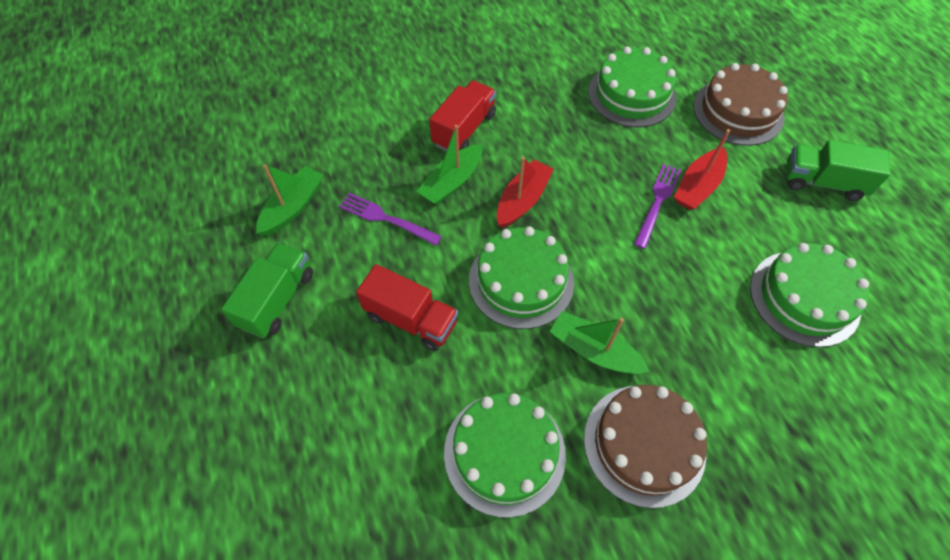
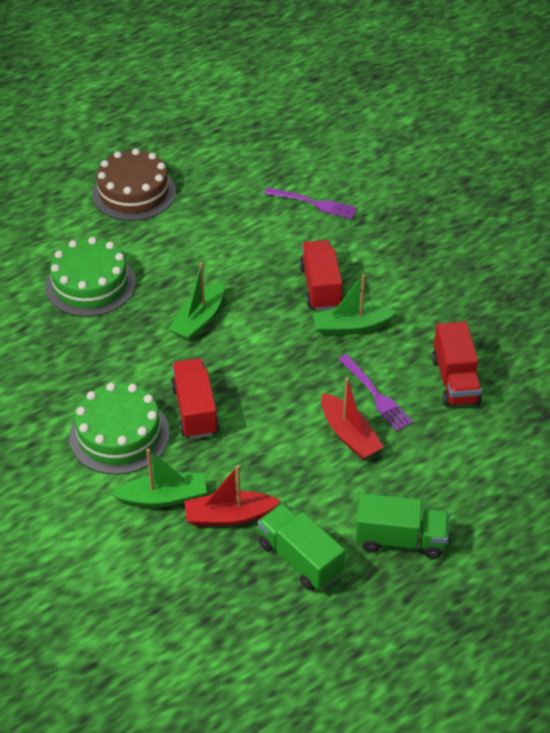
brown cake: [584,385,707,508] [693,63,788,146] = 2 -> [92,148,176,221] = 1
green cake: [444,393,566,518] [469,227,574,329] [588,46,676,127] [750,243,869,347] = 4 -> [45,237,136,317] [69,383,170,475] = 2
red truck: [356,264,458,351] [429,80,496,151] = 2 -> [171,358,219,439] [299,240,343,310] [432,321,482,407] = 3

